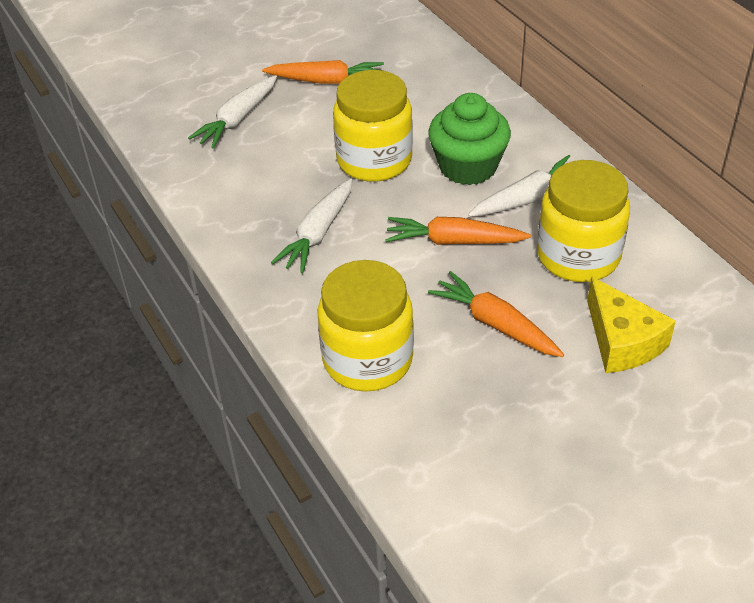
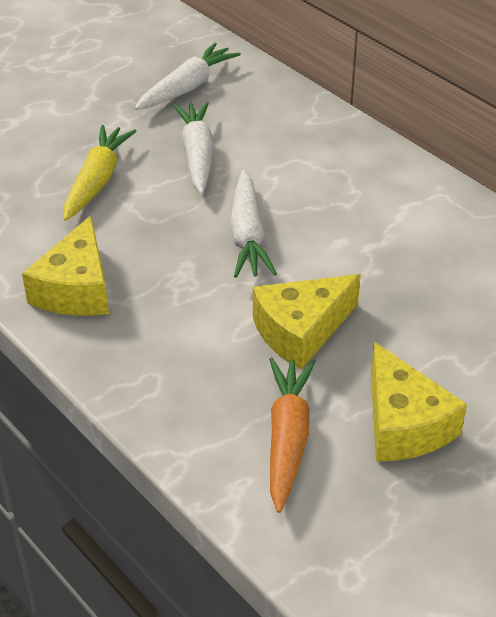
green cupcake: [428,93,511,185] = 1 -> none = 0
orange carrot: [262,60,384,84] [385,217,531,245] [428,271,564,357] = 3 -> [269,357,316,513] = 1
yellow carrot: none = 0 -> [64,125,136,221] = 1
yellow cheese: [587,276,676,373] = 1 -> [22,216,109,316] [253,274,361,370] [371,342,467,461] = 3
yellow jar: [318,260,414,391] [333,70,413,182] [537,160,630,282] = 3 -> none = 0

